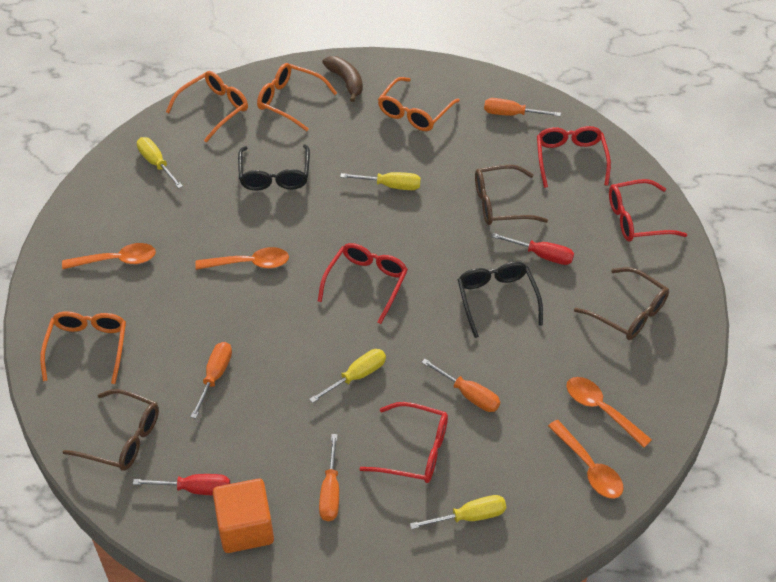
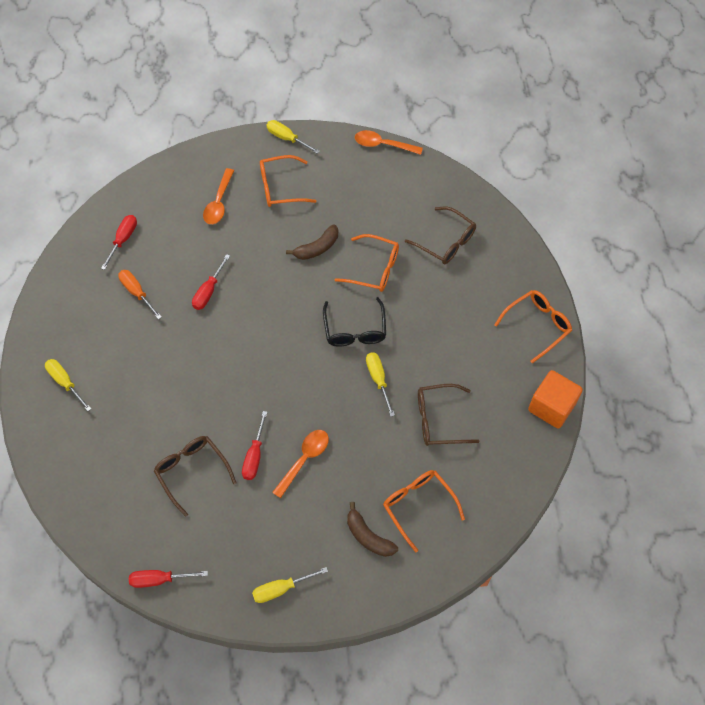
black glasses: [238,144,310,191] [457,262,543,338] = 2 -> [323,297,386,347] = 1
brown banana: [322,56,363,102] = 1 -> [286,224,338,260] [347,502,398,557] = 2
orange screwdriver: [191,342,232,419] [319,434,339,521] [421,359,500,412] [484,98,561,117] = 4 -> [118,270,162,319] = 1
orange spoon: [62,243,156,269] [195,247,289,270] [548,420,624,499] [567,377,652,448] = 4 -> [203,168,234,224] [272,430,329,498] [355,130,423,155] = 3
red glasses: [318,243,408,324] [359,402,448,483] [537,126,611,188] [609,179,687,242] = 4 -> none = 0
red screwdriver: [133,474,230,495] [492,233,574,265] = 2 -> [101,215,137,270] [129,570,208,588] [192,254,230,310] [242,411,267,480] = 4

